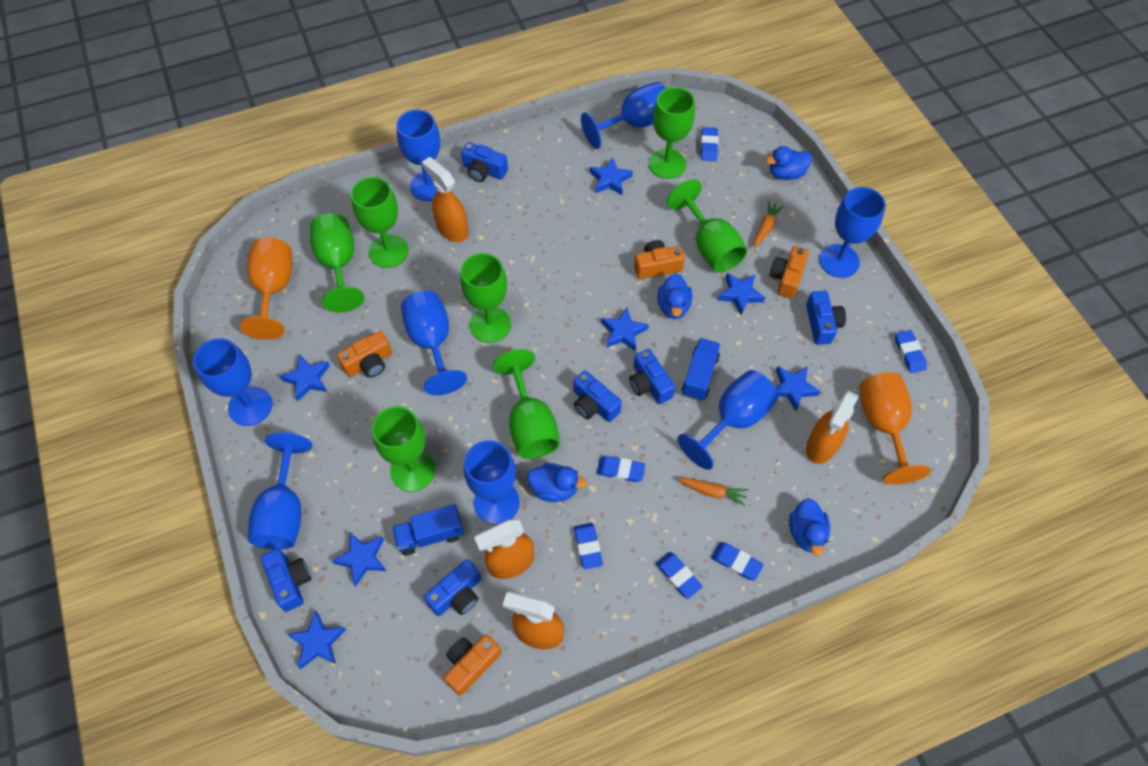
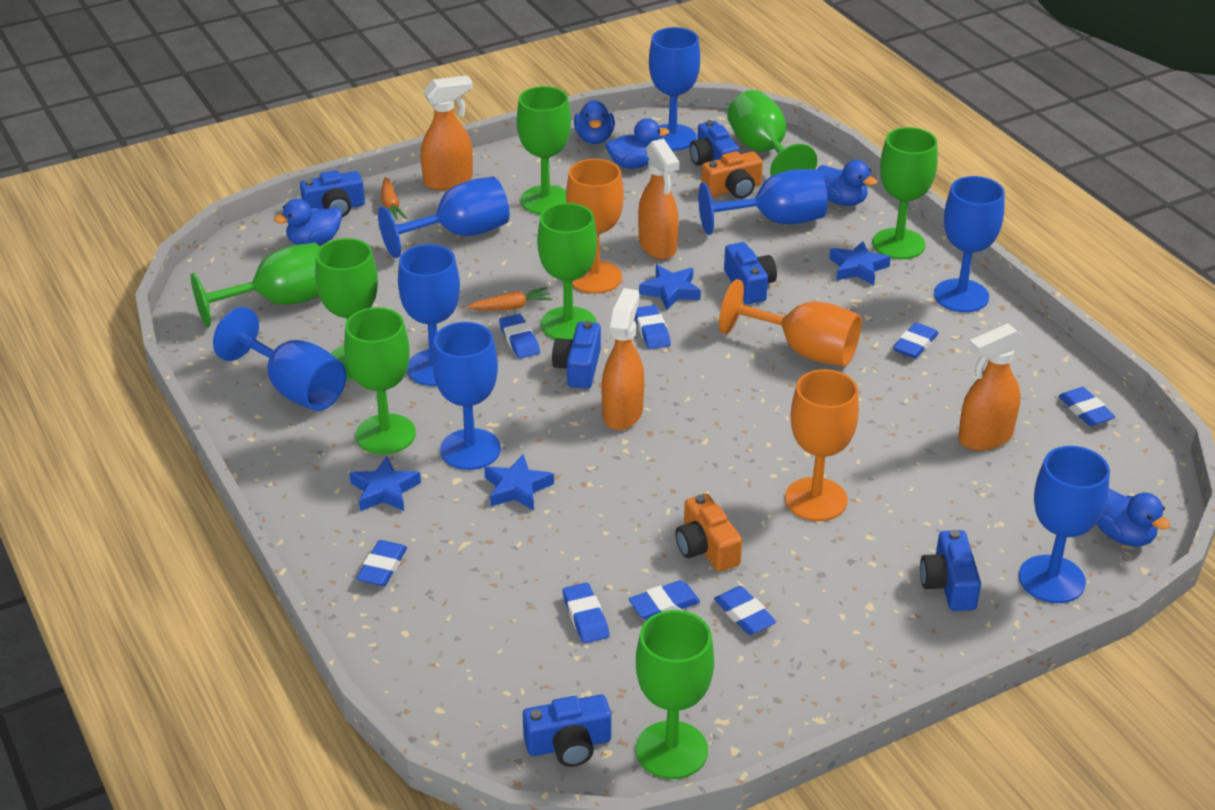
blue duck: [527,463,587,502] [658,274,692,319] [766,146,812,180] [789,498,830,556] = 4 -> [274,199,342,245] [574,100,615,144] [606,118,669,169] [818,160,877,206] [1097,489,1170,547] = 5
blue eraser: [574,523,603,570] [597,456,645,482] [656,552,702,599] [701,127,718,161] [711,542,764,581] [895,330,927,373] = 6 -> [356,540,407,586] [499,314,540,359] [562,582,609,643] [629,580,700,620] [635,305,671,349] [714,586,776,635] [893,322,938,359] [1058,387,1116,426] = 8
blue star: [280,355,330,401] [288,611,346,669] [332,533,386,587] [590,157,633,195] [601,307,649,352] [718,273,765,315] [776,366,821,411] = 7 -> [350,456,421,511] [484,454,554,511] [639,265,701,310] [829,241,891,285] = 4
blue truck: [392,504,464,555] [682,338,721,401] = 2 -> none = 0
green goblet: [310,213,365,312] [351,177,409,268] [372,406,436,492] [460,253,511,343] [493,349,560,459] [649,87,695,179] [667,179,747,273] = 7 -> [191,243,320,327] [315,238,378,380] [344,307,416,454] [517,86,571,214] [537,203,597,340] [636,610,714,779] [727,90,817,176] [872,127,938,259] = 8
orange camera: [337,331,392,378] [444,634,501,696] [634,240,685,279] [769,246,809,299] = 4 -> [675,493,742,572] [701,151,763,199] = 2
orange goblet: [240,237,292,340] [859,372,931,485] = 2 -> [566,159,624,294] [719,279,862,367] [785,369,859,521] = 3

